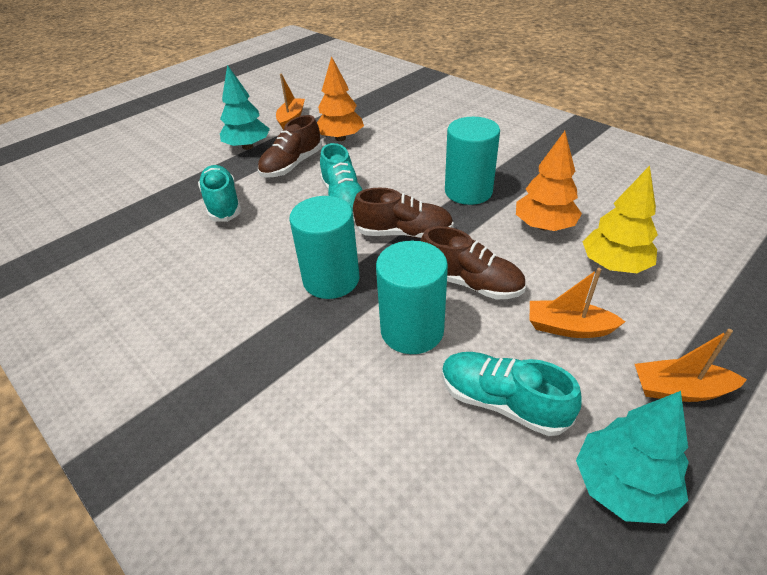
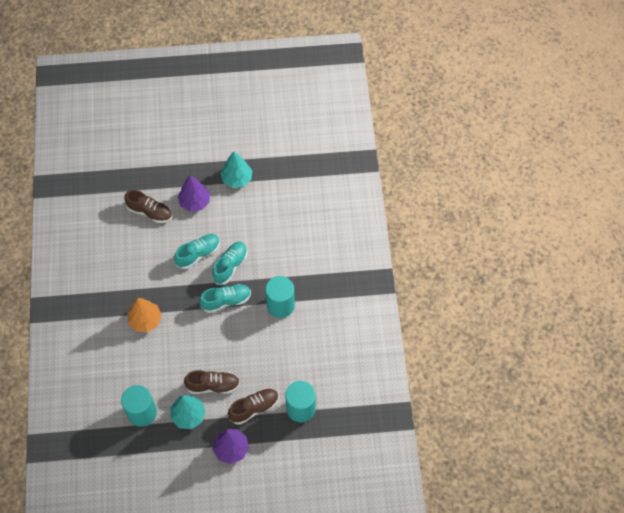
orange boat: [276,74,305,130] [530,268,625,338] [635,329,747,402] = 3 -> none = 0
orange tree: [317,56,364,141] [516,131,582,231] = 2 -> [128,298,162,332] = 1
purple tree: none = 0 -> [178,175,210,212] [213,429,249,464] = 2
yellow tree: [582,165,658,273] = 1 -> none = 0

